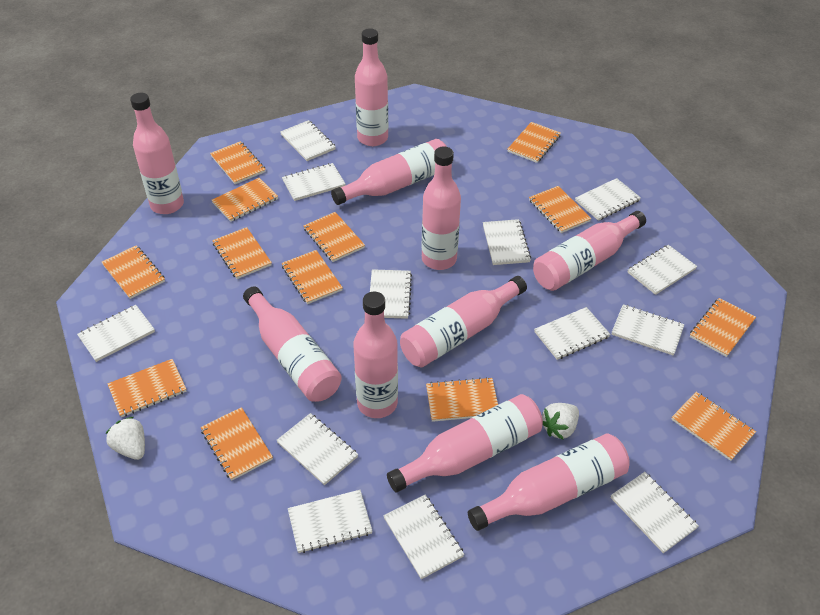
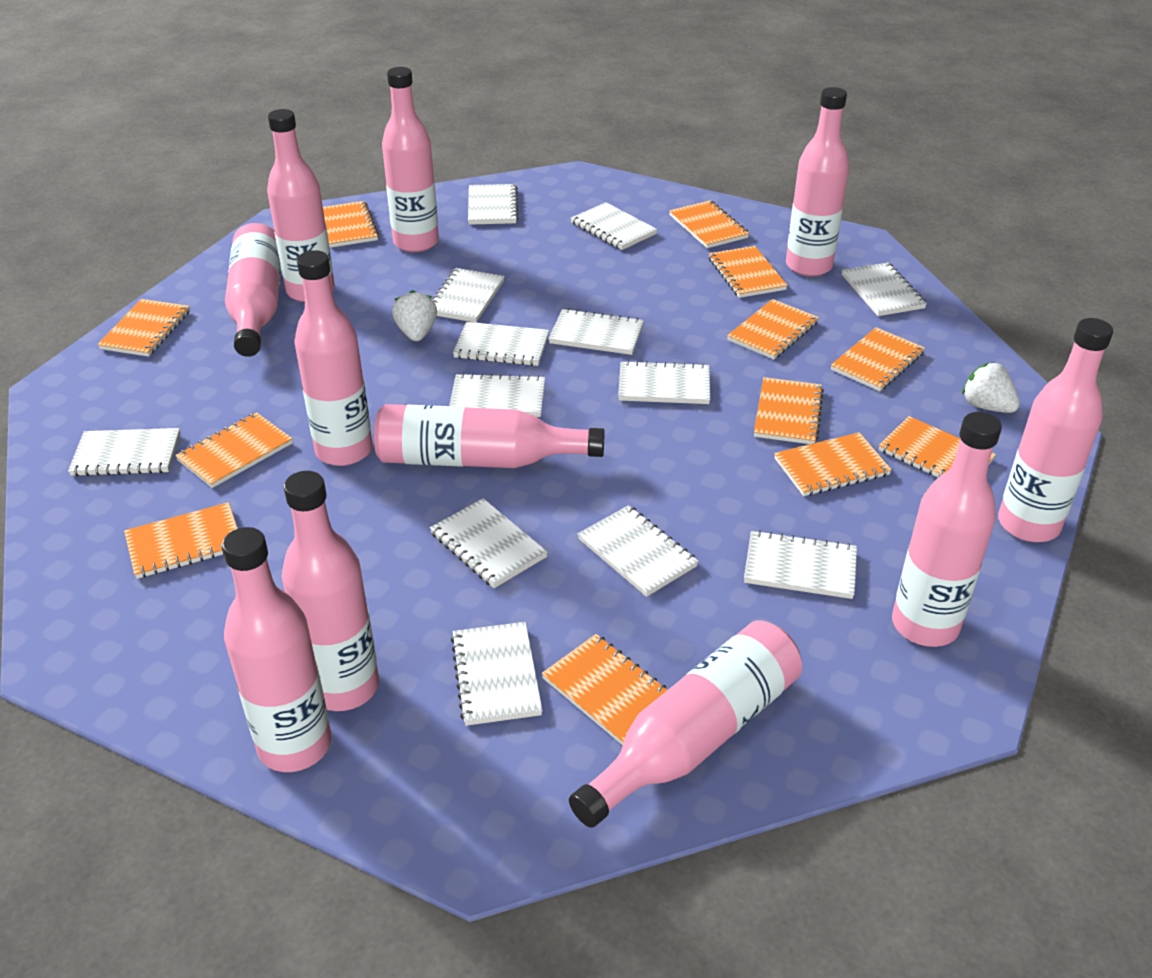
orange notebook: [102,245,165,299] [108,359,187,417] [201,407,273,481] [210,141,266,184] [212,178,278,222] [212,227,272,279] [281,250,343,304] [303,212,365,262] [426,377,498,422] [508,122,561,163] [529,186,591,233] [671,392,756,461] [690,298,756,357] = 13 -> [97,299,190,357] [124,502,238,579] [175,412,293,488] [323,201,379,248] [542,634,667,745] [669,201,749,248] [709,246,788,298] [727,299,819,359] [754,377,824,444] [774,432,892,496] [831,327,925,391] [879,416,996,477] = 12
pink bottle: [130,93,184,214] [243,286,342,402] [331,139,447,205] [353,292,398,418] [355,28,388,146] [387,394,543,492] [400,276,527,368] [422,146,461,270] [468,433,630,531] [533,211,646,291] = 10 -> [222,527,332,772] [225,223,281,357] [267,109,335,302] [282,471,379,711] [294,250,373,466] [374,404,605,468] [382,67,439,252] [569,620,802,828] [786,87,849,277] [892,412,1002,647] [998,318,1113,542] = 11

